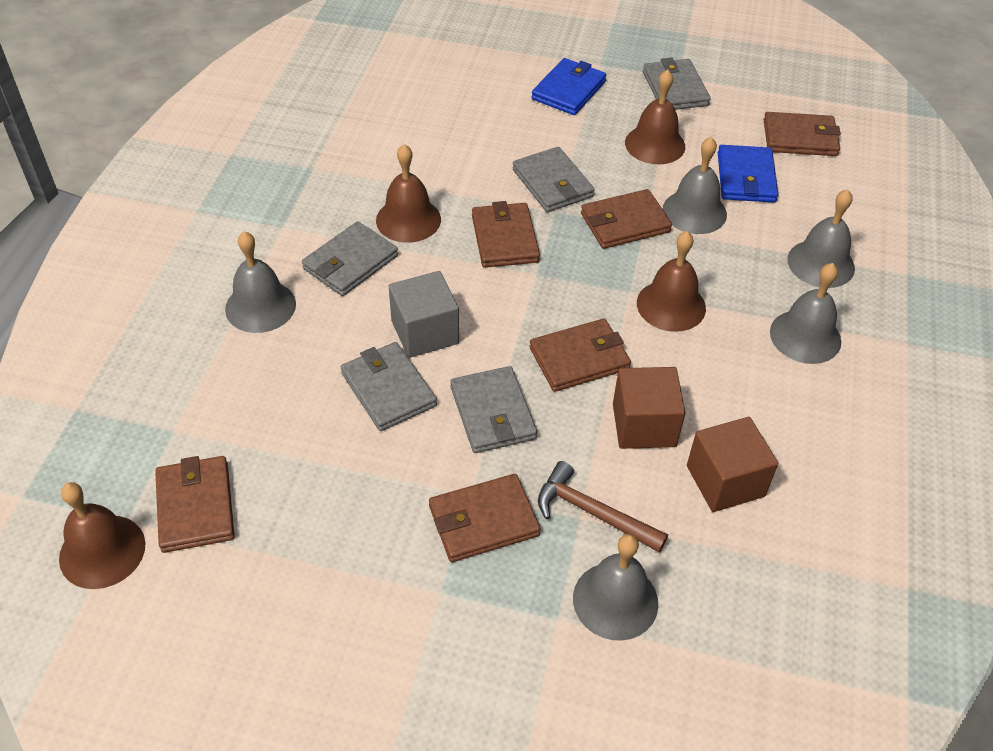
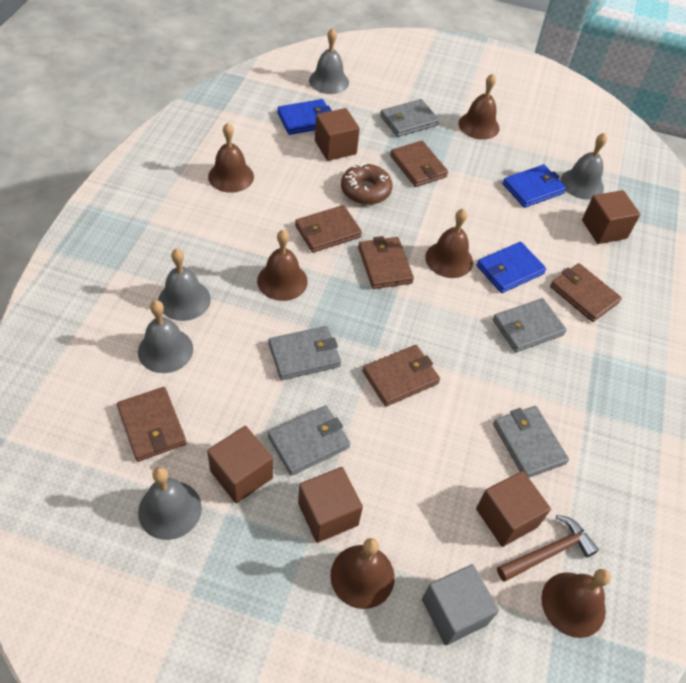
blue wallet: [531,58,607,115] [718,145,778,203] = 2 -> [277,99,332,135] [477,242,546,293] [502,165,566,208] = 3
brown bell: [59,482,145,589] [376,144,441,243] [625,70,685,164] [637,231,706,332] = 4 -> [208,123,254,193] [257,230,308,301] [330,538,395,609] [425,209,473,278] [458,74,499,140] [541,569,611,638] = 6
brown cube: [613,367,686,449] [687,417,778,512] = 2 -> [207,426,273,503] [298,467,363,543] [315,108,360,161] [476,471,551,547] [582,190,640,244] = 5
brown donut: none = 0 -> [341,163,393,205] = 1

